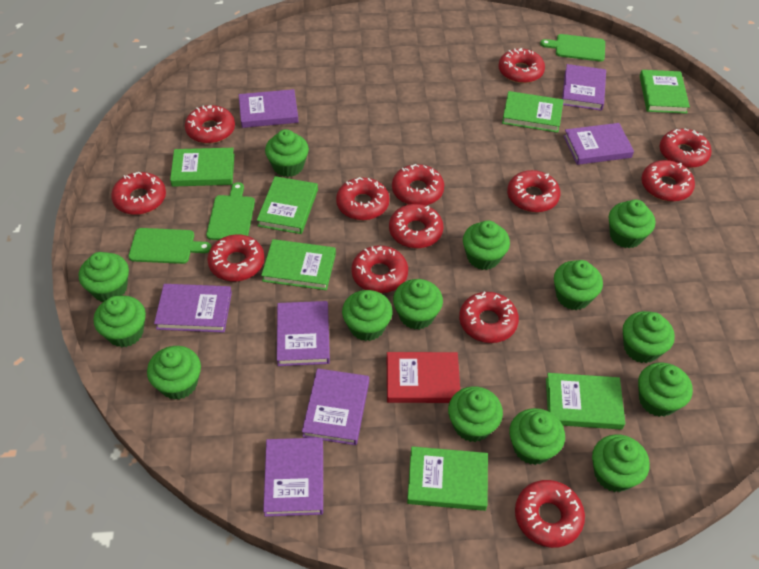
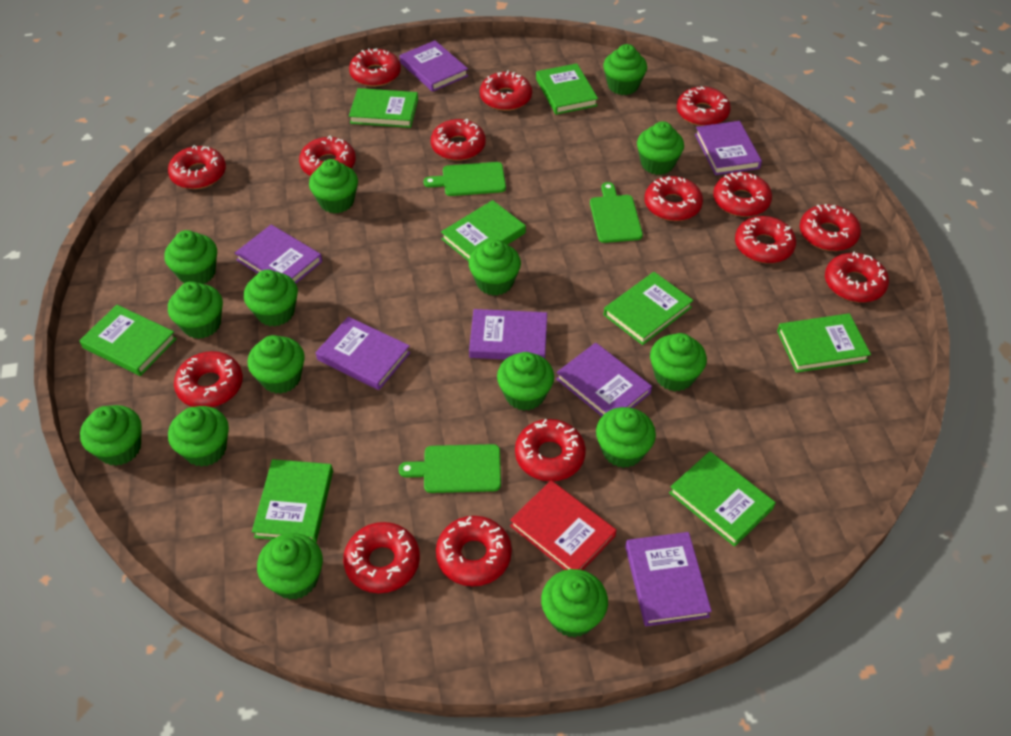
green book: [170,148,235,187] [257,176,318,234] [261,239,336,290] [407,446,488,511] [502,91,563,133] [546,373,625,430] [640,70,690,114] = 7 -> [79,305,177,376] [252,459,333,543] [349,88,418,128] [441,200,526,261] [536,63,598,115] [604,272,693,345] [669,451,776,547] [777,314,871,373] = 8
green cupcake: [79,252,129,302] [94,295,146,347] [147,346,201,400] [265,129,309,177] [342,290,392,341] [393,279,443,330] [448,386,503,442] [463,220,510,270] [509,408,565,465] [554,260,603,310] [592,434,650,492] [609,199,655,248] [623,311,675,363] [638,363,693,417] = 14 -> [80,405,142,466] [164,230,217,284] [168,282,223,339] [168,406,229,467] [244,269,298,327] [248,335,305,394] [257,533,323,600] [309,159,358,213] [469,239,521,296] [497,352,554,411] [541,569,608,637] [596,407,656,468] [603,44,647,95] [637,121,684,175] [650,333,707,392] = 15
red donut: [111,172,166,215] [185,105,235,144] [207,234,265,282] [336,177,389,220] [351,245,408,293] [389,204,444,248] [392,164,444,205] [459,291,519,343] [498,48,545,83] [507,170,560,213] [515,480,585,548] [641,160,695,202] [660,128,712,168] = 13 -> [168,145,226,189] [174,351,243,407] [299,136,356,176] [343,522,420,593] [349,48,401,87] [431,119,486,161] [436,516,512,586] [480,70,532,111] [515,419,586,481] [645,176,703,221] [677,86,731,126] [713,172,772,217] [735,216,796,263] [800,204,861,251] [825,251,889,303] = 15

